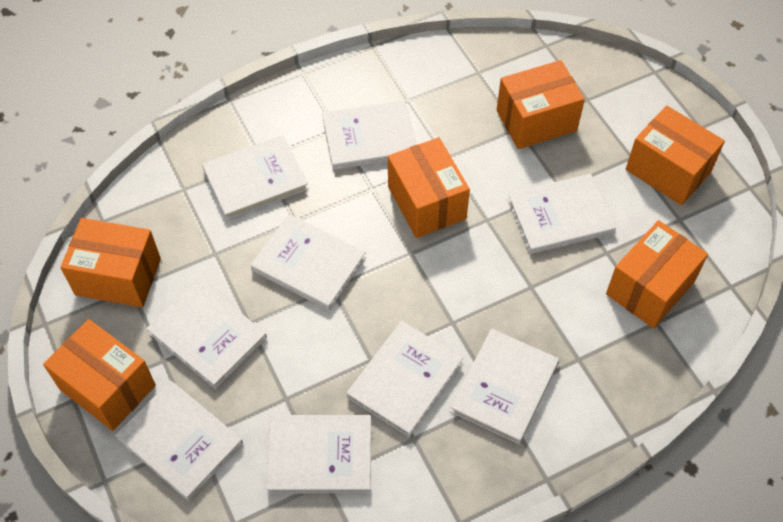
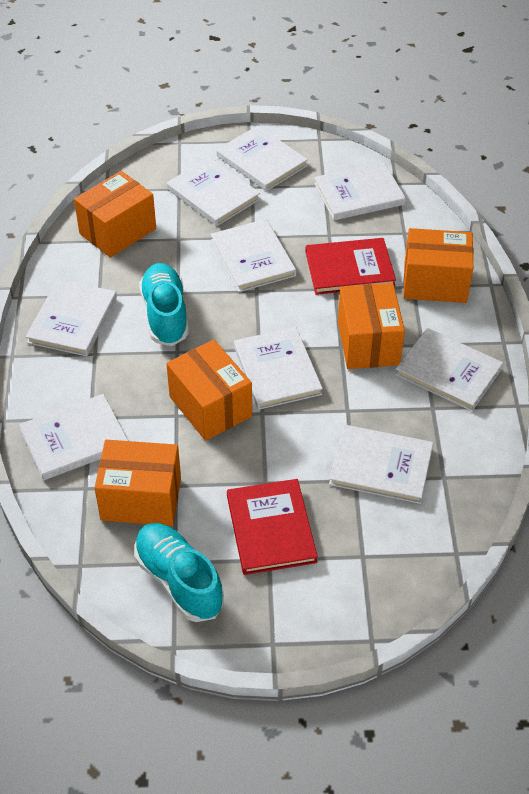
orange box: [43,319,156,431] [60,218,161,308] [388,137,470,238] [497,60,585,149] [606,220,708,328] [626,105,725,205] = 6 -> [74,171,156,258] [95,440,181,526] [166,340,252,441] [338,283,405,369] [403,228,474,303] = 5
red book: none = 0 -> [227,479,318,575] [305,238,396,295] = 2
turquoise shoe: none = 0 -> [134,523,224,622] [139,263,189,346] = 2

